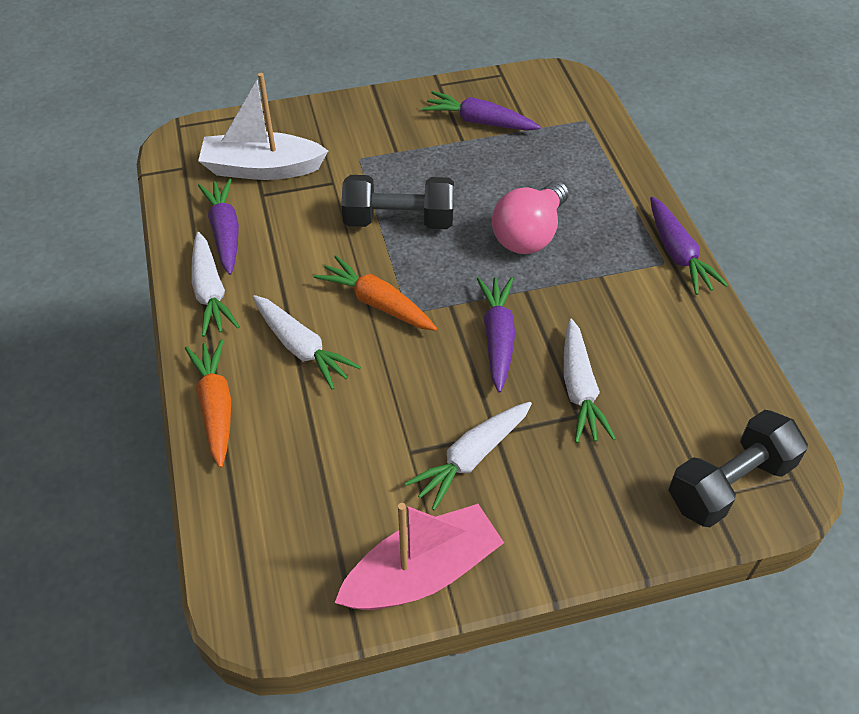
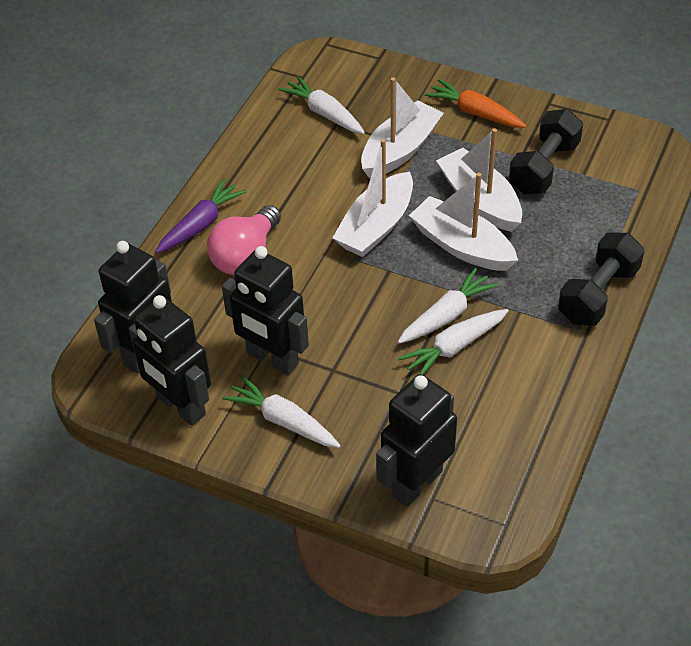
black robot: none = 0 -> [94,241,172,373] [129,295,211,426] [222,246,309,375] [376,374,457,507] = 4
orange carrot: [185,339,231,468] [314,255,437,331] = 2 -> [425,79,526,128] = 1
pink boat: [335,503,504,610] = 1 -> none = 0
purple carrot: [198,179,239,275] [422,91,541,131] [477,277,515,393] [650,196,728,295] = 4 -> [155,178,246,254] = 1
white boat: [198,73,328,180] = 1 -> [333,139,413,257] [361,77,444,179] [409,173,518,271] [436,128,522,232] = 4

